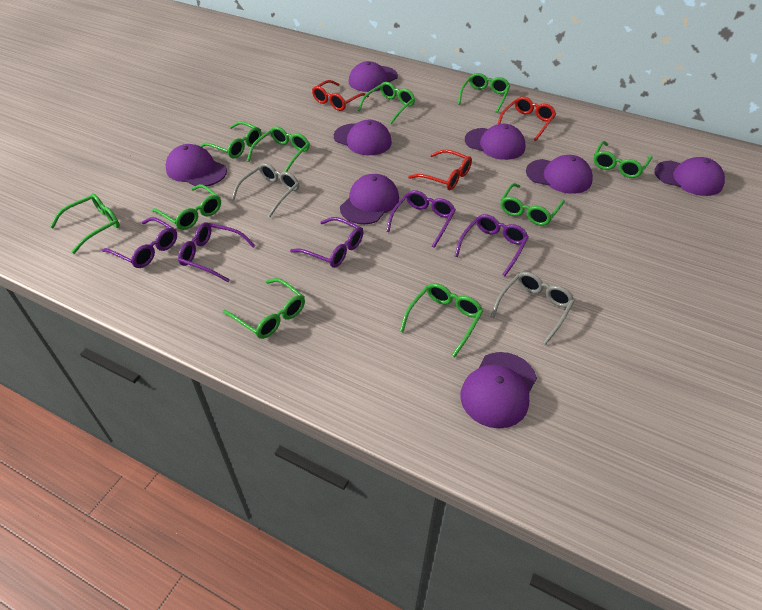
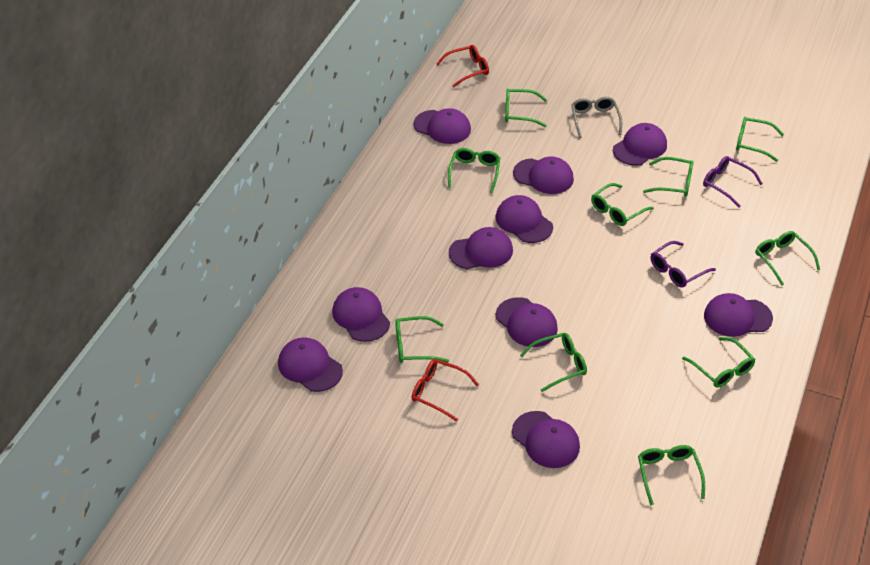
grey glasses: [231,163,299,217] [491,272,575,345] = 2 -> [571,97,622,138] = 1
purple cap: [165,144,227,186] [334,120,392,155] [340,174,399,224] [349,61,398,92] [460,352,537,428] [465,124,526,160] [526,155,593,194] [654,157,725,196] = 8 -> [278,337,343,392] [332,287,390,342] [414,108,471,144] [449,227,513,269] [496,195,553,243] [496,297,558,347] [512,411,580,468] [513,157,574,194] [613,123,667,166] [704,293,773,337] = 10
purple glasses: [102,217,177,268] [178,222,255,282] [290,217,363,268] [386,190,456,248] [455,214,529,276] = 5 -> [651,241,716,287] [703,156,763,208] = 2
red glasses: [312,80,369,111] [408,149,472,190] [497,97,556,141] = 3 -> [412,359,479,422] [436,45,489,87] = 2

